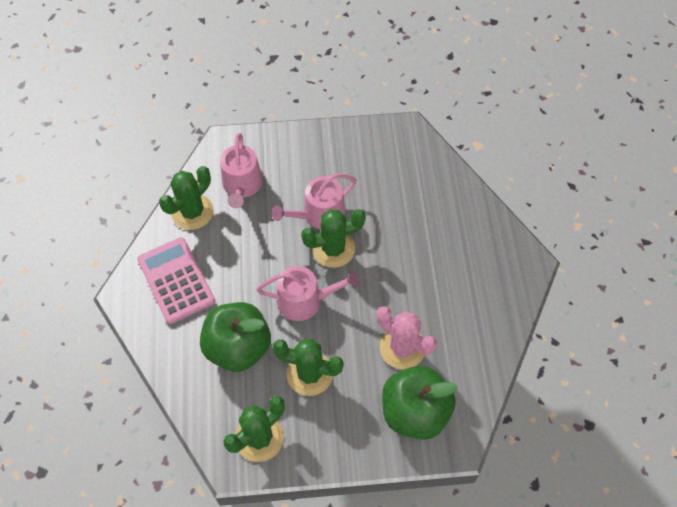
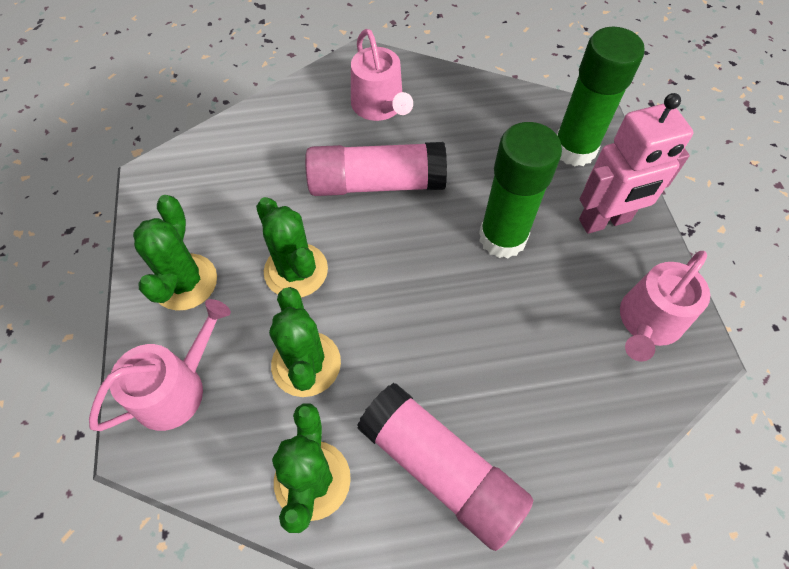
green apple: [200,302,271,372] [382,366,458,440] = 2 -> none = 0
green glue stick: none = 0 -> [479,122,562,258] [557,27,645,166] = 2
pink cactus: [377,306,437,369] = 1 -> none = 0
pink calculator: [137,237,215,324] = 1 -> none = 0
pink glue stick: none = 0 -> [305,142,447,196] [357,383,534,551] = 2
pink robot: none = 0 -> [579,93,694,234] = 1

